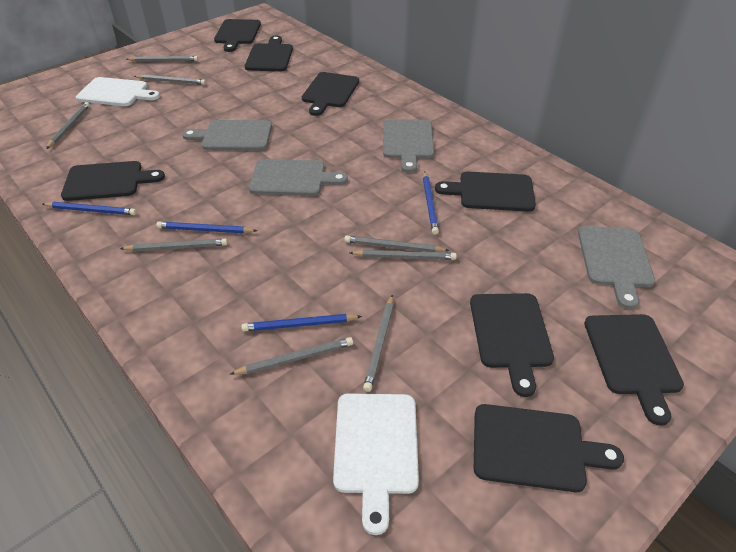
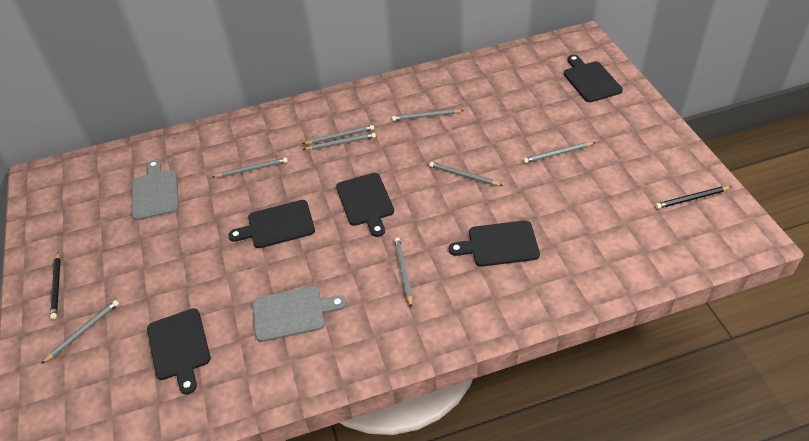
black cutting board: [61,161,165,201] [214,19,261,52] [245,35,293,71] [302,72,359,116] [435,171,536,212] [470,293,554,397] [474,404,624,492] [584,314,684,426] = 8 -> [147,308,211,395] [228,200,315,248] [336,173,394,237] [449,220,540,267] [564,55,623,102] = 5
black pencil: none = 0 -> [50,252,60,319] [655,186,731,209] = 2
blue pencil: [43,202,137,215] [156,221,257,233] [241,314,362,331] [423,171,439,235] = 4 -> none = 0
grey cutting board: [182,120,272,150] [249,159,348,196] [383,119,434,173] [578,226,655,309] = 4 -> [132,160,179,220] [253,286,346,342] = 2
white cutting board: [76,77,160,106] [333,393,419,535] = 2 -> none = 0

